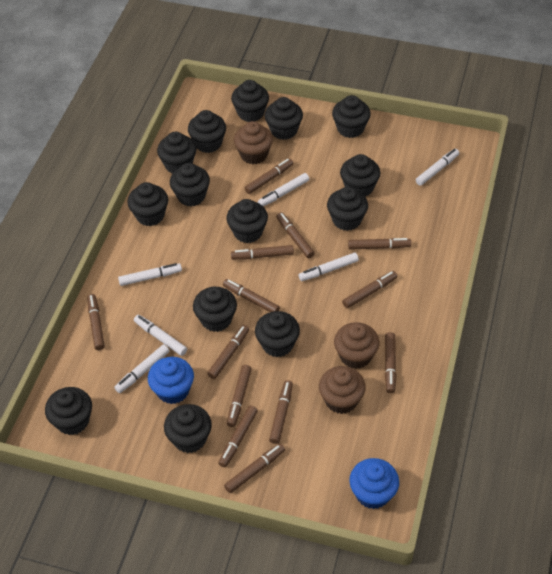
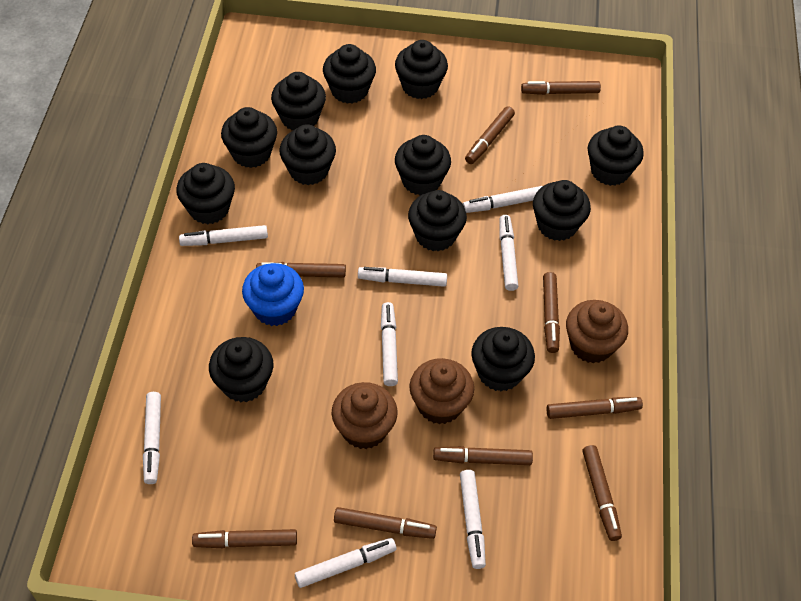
black cupcake: [45,387,92,435] [127,182,168,226] [157,132,196,173] [164,404,212,453] [170,163,210,206] [188,110,226,153] [193,286,237,332] [226,199,268,243] [231,80,269,122] [255,311,300,357] [265,97,303,140] [327,187,368,231] [332,95,371,138] [340,154,380,197] = 14 -> [176,163,235,224] [209,337,273,402] [221,107,277,168] [271,72,326,131] [279,124,336,185] [323,44,376,104] [395,40,448,99] [395,135,451,196] [408,190,467,251] [471,327,535,391] [533,180,591,241] [588,126,644,186] = 12
blue cupcake: [148,357,194,404] [349,458,399,509] = 2 -> [242,263,304,326] = 1
brown marker: [87,294,105,350] [207,325,249,379] [218,406,258,467] [223,279,280,312] [224,443,285,493] [227,365,252,427] [231,245,294,260] [245,158,294,194] [269,380,293,444] [276,212,315,258] [342,271,397,308] [348,238,411,250] [385,332,397,393] = 13 -> [192,529,297,548] [256,262,346,277] [334,507,437,539] [433,446,533,465] [465,106,515,164] [521,81,601,95] [543,272,560,353] [547,397,643,419] [583,445,622,541] = 9
white marker: [114,344,169,393] [118,263,182,286] [134,315,187,356] [258,173,309,206] [299,252,359,281] [416,149,459,186] = 6 -> [143,392,161,484] [179,225,268,246] [295,538,396,588] [358,267,447,287] [381,302,398,386] [460,470,486,569] [463,186,542,213] [499,215,518,291] = 8

